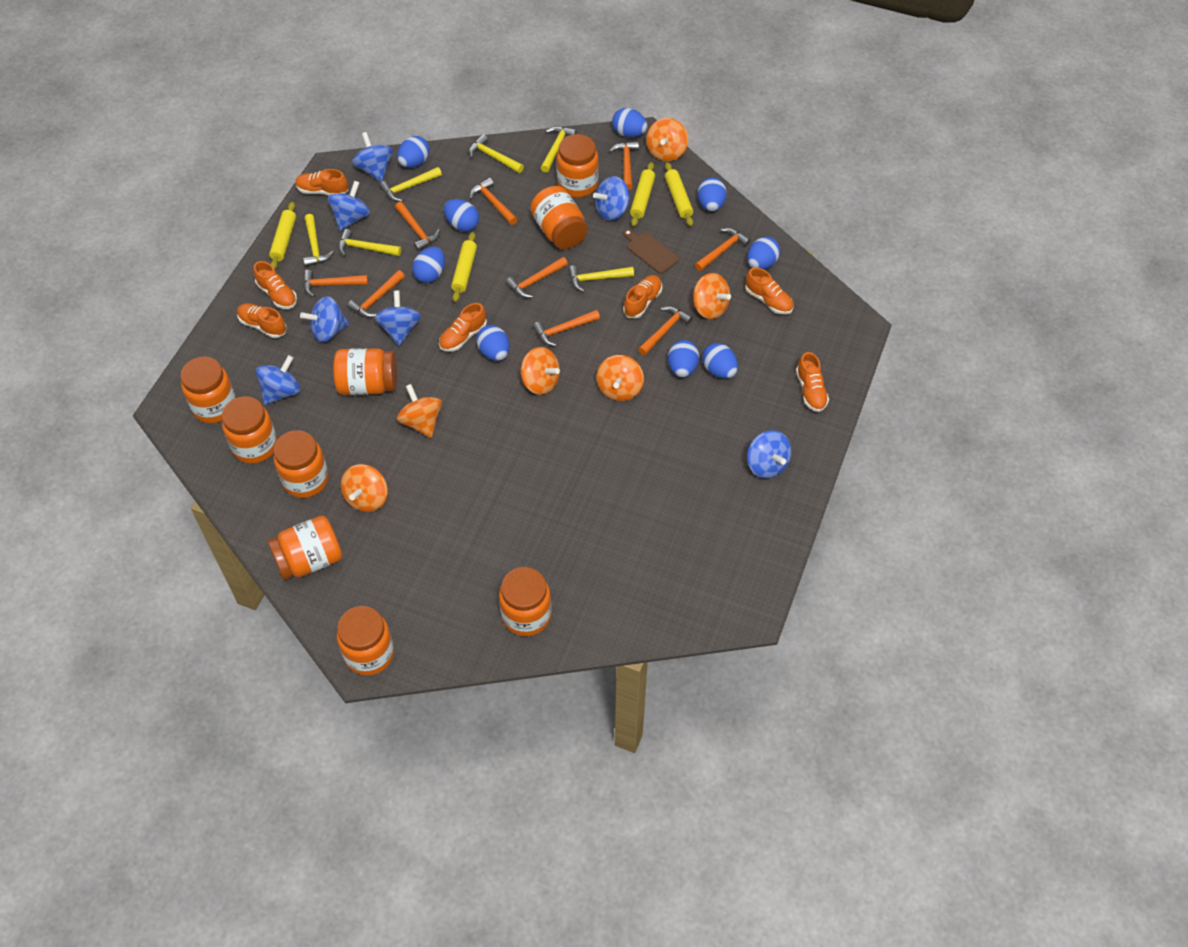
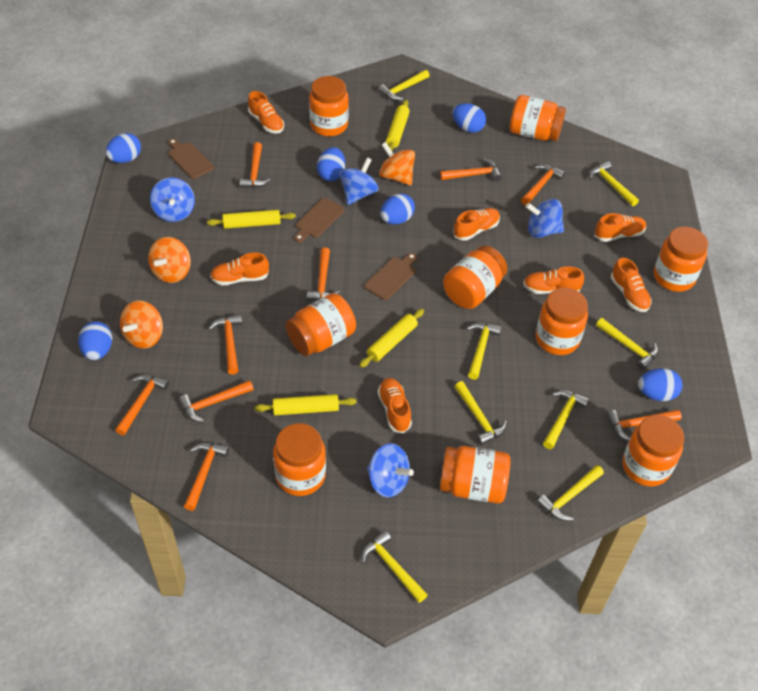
blue egg: [397,136,430,168] [412,247,445,283] [444,199,479,232] [476,325,510,361] [612,108,648,137] [668,340,699,377] [698,177,727,211] [702,343,738,379] [747,237,780,270] = 9 -> [78,321,112,360] [106,133,141,163] [317,147,345,181] [380,193,415,224] [452,103,486,133] [638,368,683,401] = 6
blue spinning top: [256,355,300,405] [300,296,349,342] [328,181,370,231] [352,132,393,182] [375,291,421,346] [593,176,630,221] [747,430,791,478] = 7 -> [150,178,195,222] [339,157,379,205] [367,444,414,497] [525,199,564,238] = 4
brown cutting board: [623,229,679,274] = 1 -> [168,138,214,179] [294,198,344,242] [364,253,417,300] = 3
orange spinning top: [341,464,388,512] [397,384,442,438] [521,347,560,395] [597,355,644,401] [646,118,688,161] [693,273,731,319] = 6 -> [120,300,163,349] [148,237,191,283] [379,142,415,186] = 3
yellow hammer: [303,214,334,267] [338,229,401,256] [379,167,442,202] [469,134,524,173] [541,126,577,172] [568,265,634,292] = 6 -> [362,530,428,603] [378,70,430,101] [454,381,507,445] [466,323,501,380] [537,465,604,521] [543,390,589,449] [589,161,639,206] [596,318,659,370] = 8

